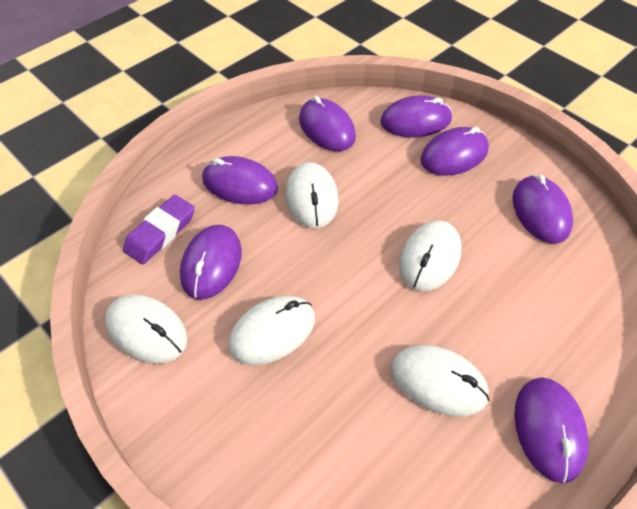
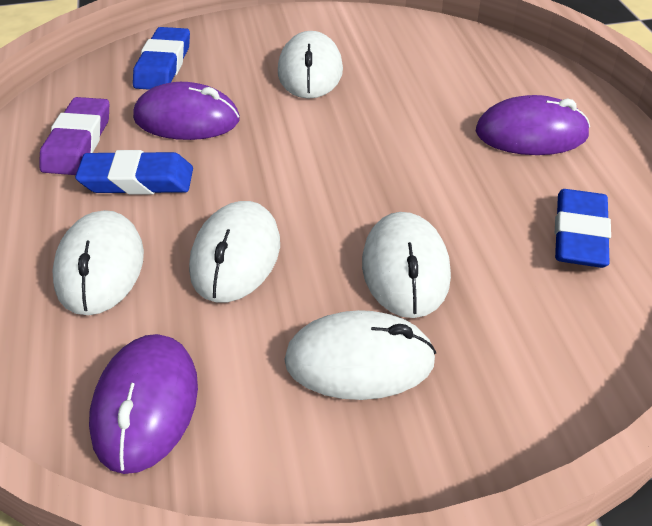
blue eraser: none = 0 -> [75,150,193,195] [133,27,190,90] [555,189,611,268] = 3
purple mouse: [180,225,242,300] [202,156,278,205] [299,96,356,151] [380,95,452,137] [420,127,489,176] [512,174,573,243] [514,377,589,483] = 7 -> [89,334,198,474] [133,82,240,140] [476,95,590,155] = 3

